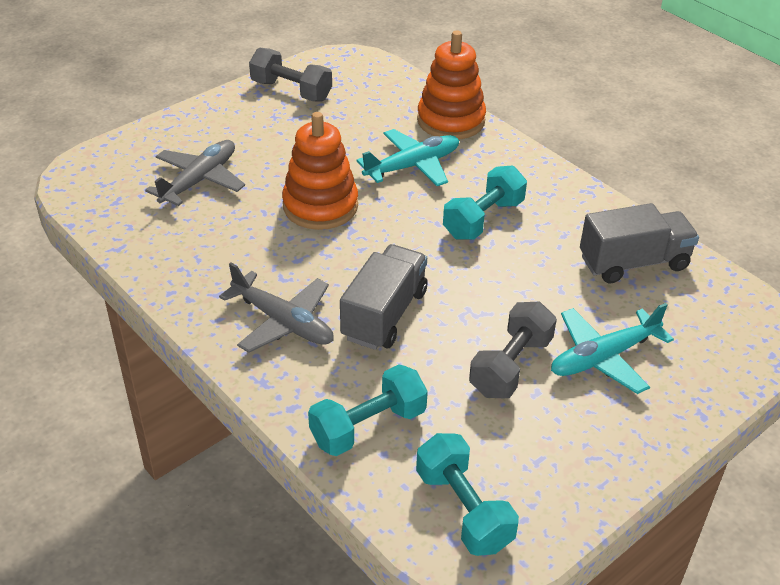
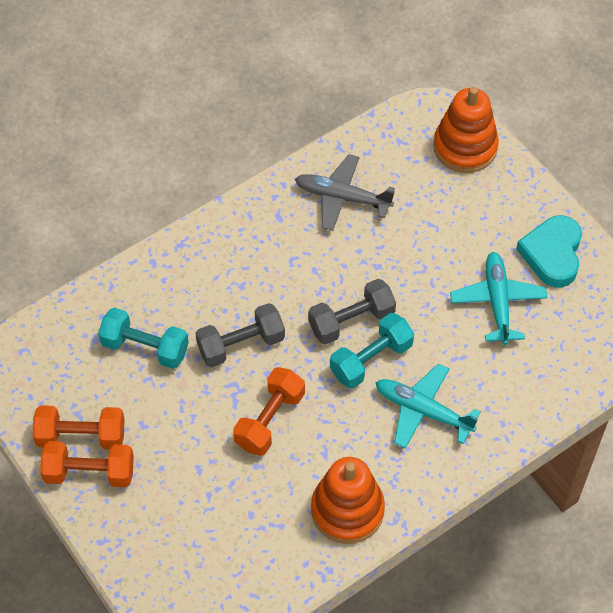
grey plane: [145,140,245,206] [219,262,334,353] = 2 -> [295,154,395,231] = 1
grey truck: [340,244,428,350] [580,203,699,283] = 2 -> none = 0
orange dumbbell: none = 0 -> [33,405,124,449] [40,441,134,487] [233,367,305,456] = 3
turquoise dumbbell: [308,364,428,456] [416,433,519,556] [443,165,527,240] = 3 -> [98,307,189,369] [330,313,414,389] = 2
turquoise heart: none = 0 -> [516,215,582,288] = 1

